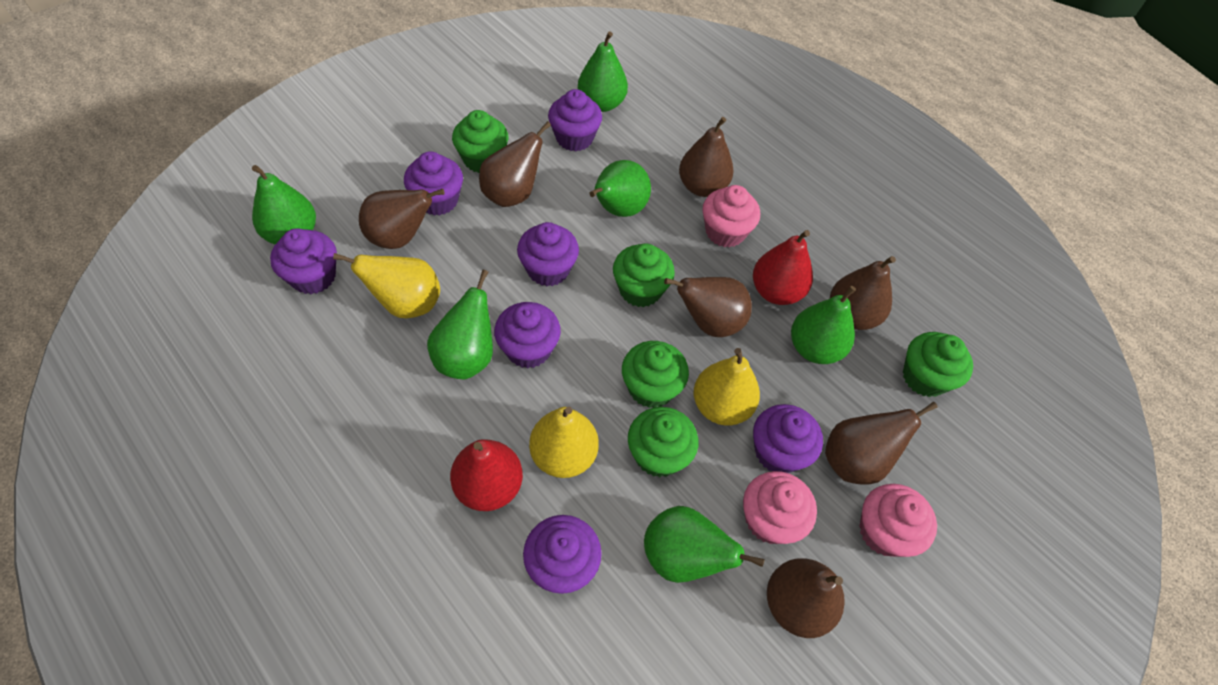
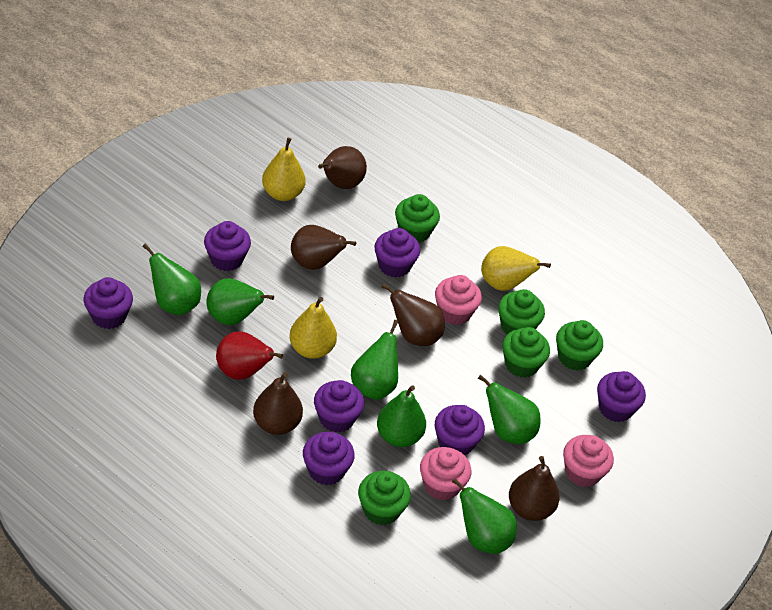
brown pear: [359,189,445,249] [479,121,551,207] [664,277,752,337] [679,117,734,197] [767,558,845,638] [825,402,938,484] [830,256,896,330] = 7 -> [253,372,303,435] [291,225,356,270] [318,146,367,189] [381,283,445,346] [509,456,559,521] = 5
red pear: [450,439,523,511] [753,230,813,305] = 2 -> [216,331,283,380] = 1

